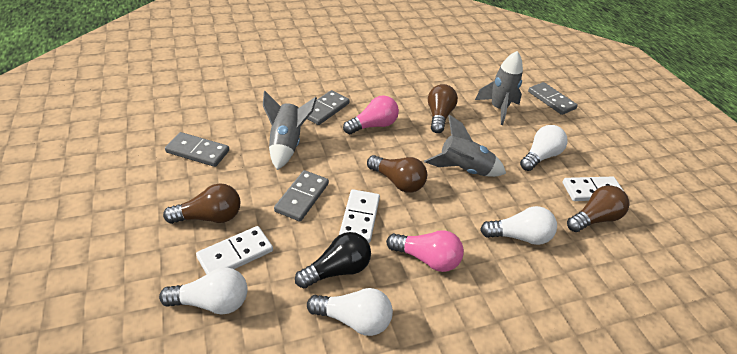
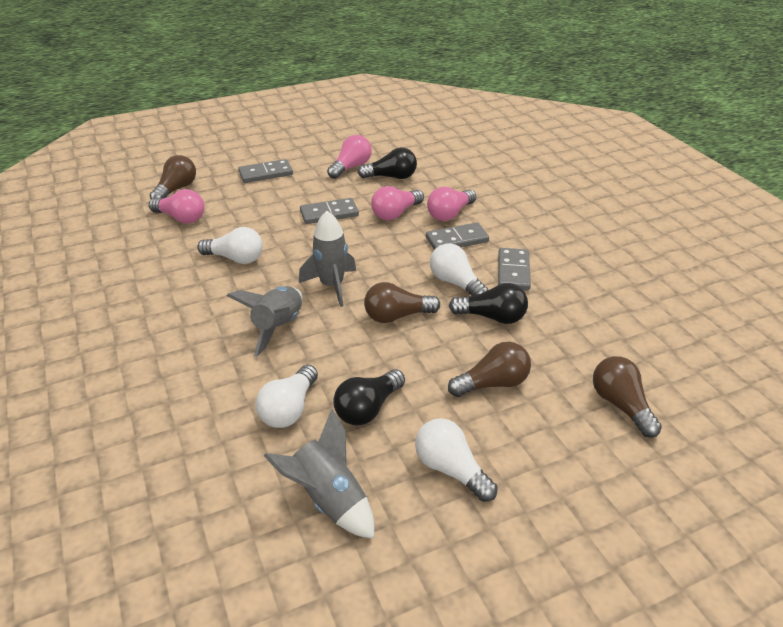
black light bulb: [295,232,371,288] = 1 -> [333,369,405,425] [358,147,417,179] [449,283,528,324] = 3
pink light bulb: [343,95,399,134] [386,230,464,272] = 2 -> [149,189,204,224] [327,135,372,179] [371,186,424,220] [427,187,476,221] = 4
white domino: [196,226,273,275] [339,189,380,243] [563,177,624,201] = 3 -> none = 0

